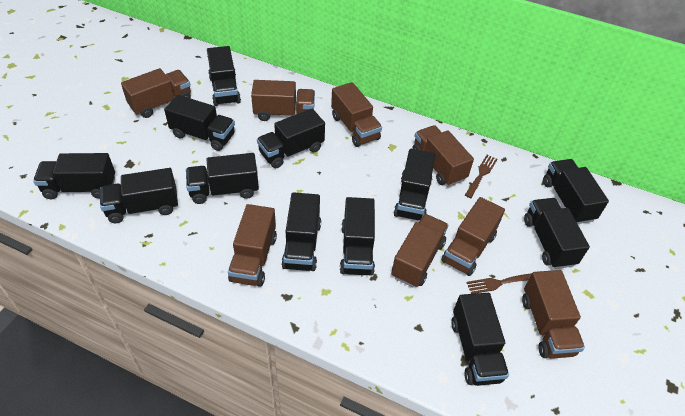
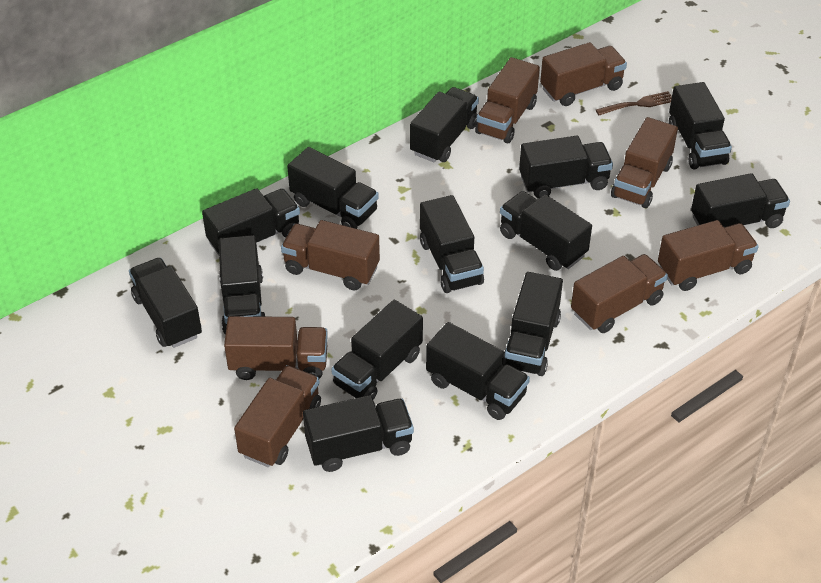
black truck: [33,153,115,200] [100,168,178,223] [164,95,235,151] [186,153,259,204] [207,46,241,106] [257,109,325,168] [281,192,321,271] [340,197,375,276] [394,149,435,221] [451,293,509,386] [524,198,590,269] [543,159,609,224] = 12 -> [129,258,202,348] [202,188,300,256] [219,235,266,334] [287,147,379,229] [303,395,414,472] [331,300,423,400] [410,87,479,162] [420,195,484,293] [426,322,530,420] [500,191,592,271] [503,272,563,376] [519,136,613,199] [669,82,732,170] [691,173,790,228] = 14
brown fork: [465,155,497,198] [466,273,532,294] = 2 -> [596,91,672,115] = 1

